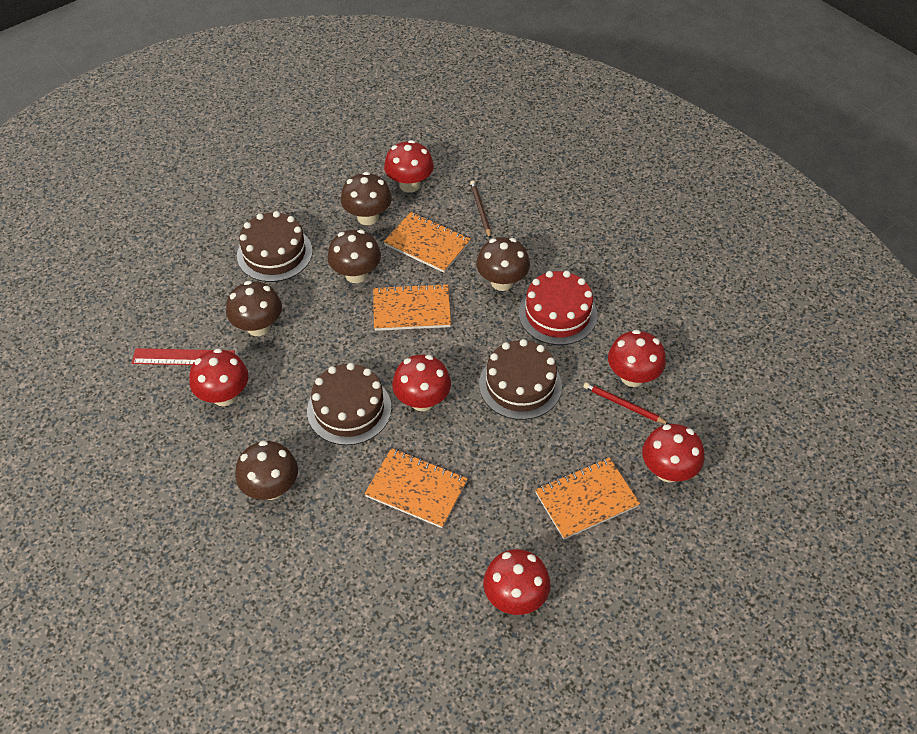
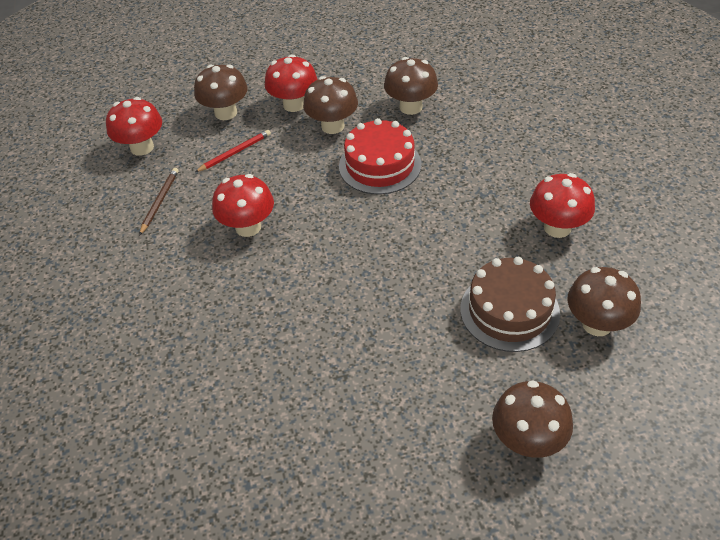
brown cake: [237,211,313,282] [307,363,392,445] [479,339,562,420] = 3 -> [461,257,560,352] = 1
orange notebook: [364,448,468,528] [373,283,451,331] [384,212,471,273] [535,458,640,540] = 4 -> none = 0
red mushroom: [189,348,249,406] [384,140,434,193] [392,355,451,411] [483,549,551,615] [608,330,666,387] [642,424,704,482] = 6 -> [106,97,162,156] [212,174,274,237] [265,54,318,112] [530,173,595,238] = 4
red ruler: [132,348,235,365] = 1 -> none = 0

